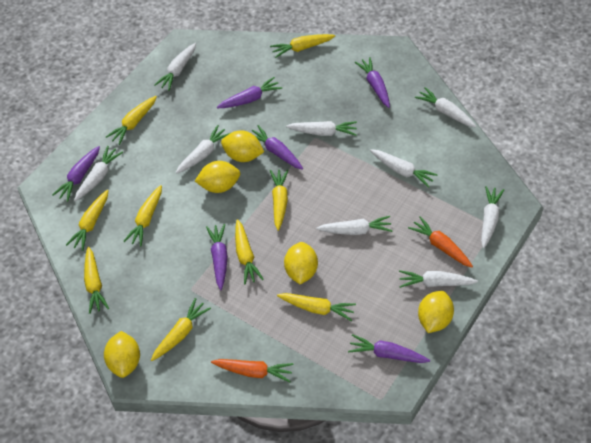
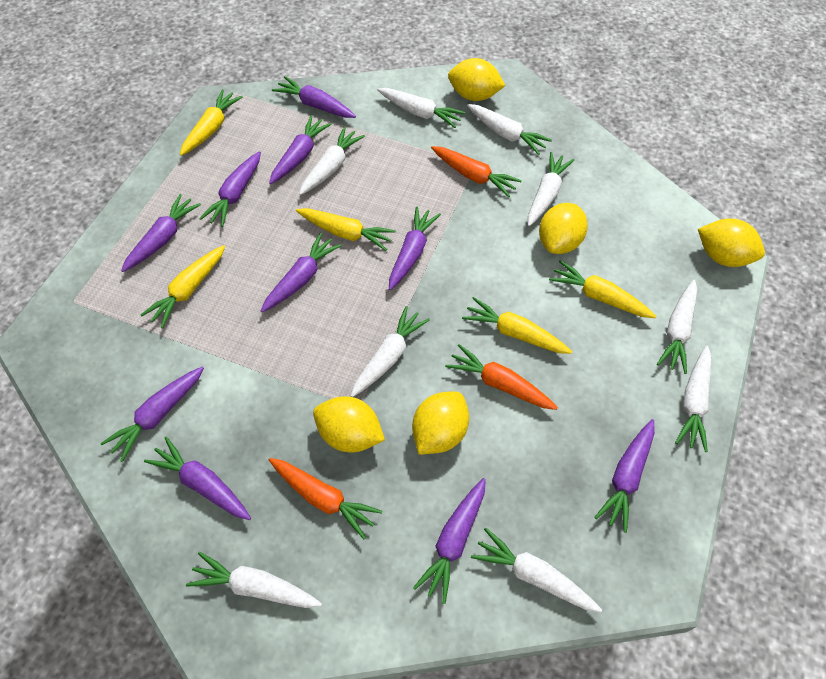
orange carrot: [211,359,293,382] [408,216,473,267] = 2 -> [269,458,382,539] [431,146,522,197] [445,344,558,410] = 3
purple carrot: [52,146,100,202] [206,224,228,290] [217,77,282,108] [252,125,303,170] [348,334,430,363] [355,57,390,108] = 6 -> [100,367,204,462] [121,194,201,272] [144,437,251,520] [199,151,261,227] [261,233,342,312] [269,116,332,184] [272,76,356,118] [389,206,441,290] [413,478,486,604] [594,419,655,533] = 10
yellow carrot: [66,190,109,251] [84,247,109,314] [106,96,157,145] [124,185,162,246] [151,298,211,361] [235,219,264,284] [270,34,335,58] [270,169,288,231] [277,293,356,321] = 9 -> [141,245,225,328] [180,89,243,156] [296,208,396,251] [462,297,572,354] [549,260,656,318] = 5

